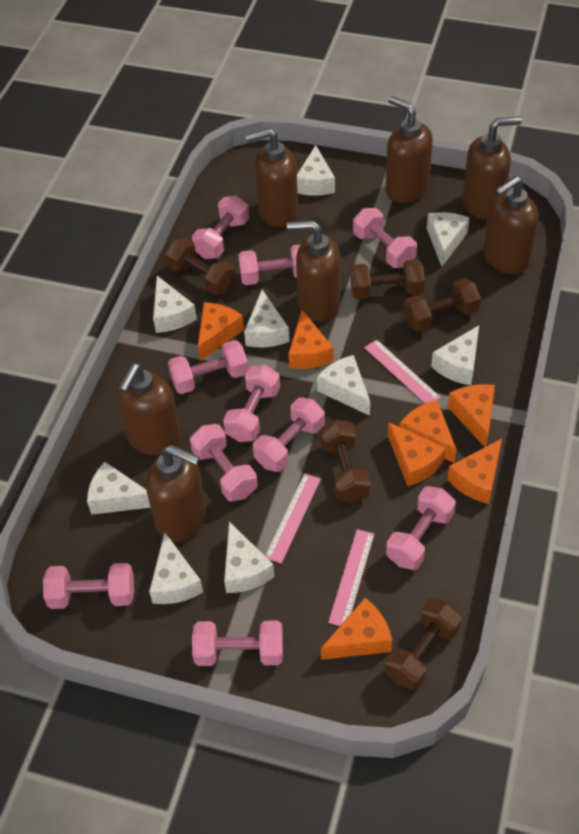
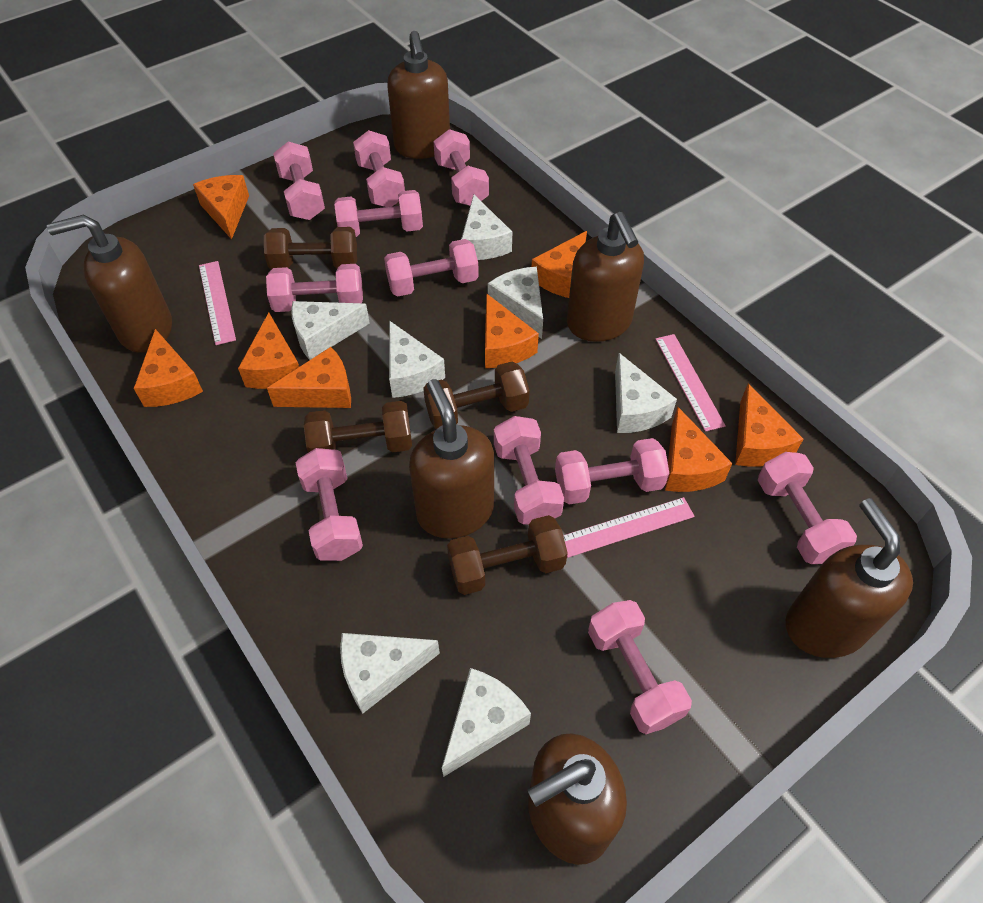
brown dumbbell: [165,238,235,295] [320,420,371,503] [350,259,425,299] [385,598,462,691] [403,278,481,332] = 5 -> [264,227,357,270] [304,401,412,453] [423,361,530,429] [447,515,568,595] = 4
brown soap dispenser: [115,363,181,455] [146,445,206,542] [245,128,298,227] [287,220,341,322] [385,96,433,203] [462,117,522,220] [483,176,539,274] = 7 -> [47,215,172,353] [387,31,450,159] [409,379,494,539] [528,734,627,865] [567,212,644,342] [786,498,913,658] = 6
orange cheese: [198,302,244,361] [288,310,333,369] [321,598,392,660] [388,422,446,486] [400,400,457,463] [447,439,502,504] [448,384,495,447] = 7 -> [134,329,203,407] [193,175,249,239] [238,313,299,389] [267,347,351,408] [485,293,539,368] [532,231,587,298] [665,406,733,492] [735,383,803,467] = 8
pink dumbbell: [43,563,134,609] [168,340,248,394] [190,424,257,501] [192,195,249,259] [192,621,283,666] [223,365,280,442] [238,244,301,285] [253,398,325,472] [353,208,417,268] [386,486,456,570] = 10 -> [266,264,363,312] [273,142,325,220] [295,448,363,561] [334,190,423,237] [353,130,405,207] [384,239,479,297] [434,129,489,206] [494,416,564,525] [555,438,669,504] [588,600,692,734] [758,452,857,564] = 11
white cheese: [87,462,151,515] [149,533,203,604] [153,276,197,333] [224,522,275,593] [244,290,289,347] [297,145,335,196] [317,355,370,416] [427,212,469,266] [431,325,479,385] = 9 -> [291,301,370,360] [340,633,440,714] [389,320,445,398] [442,668,531,777] [461,195,512,260] [488,267,543,339] [615,353,677,433] = 7

